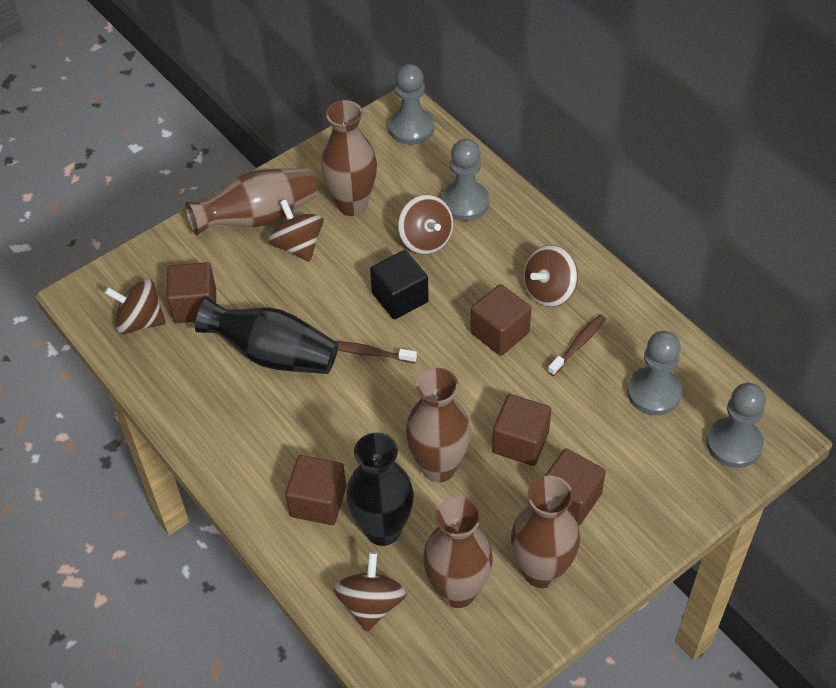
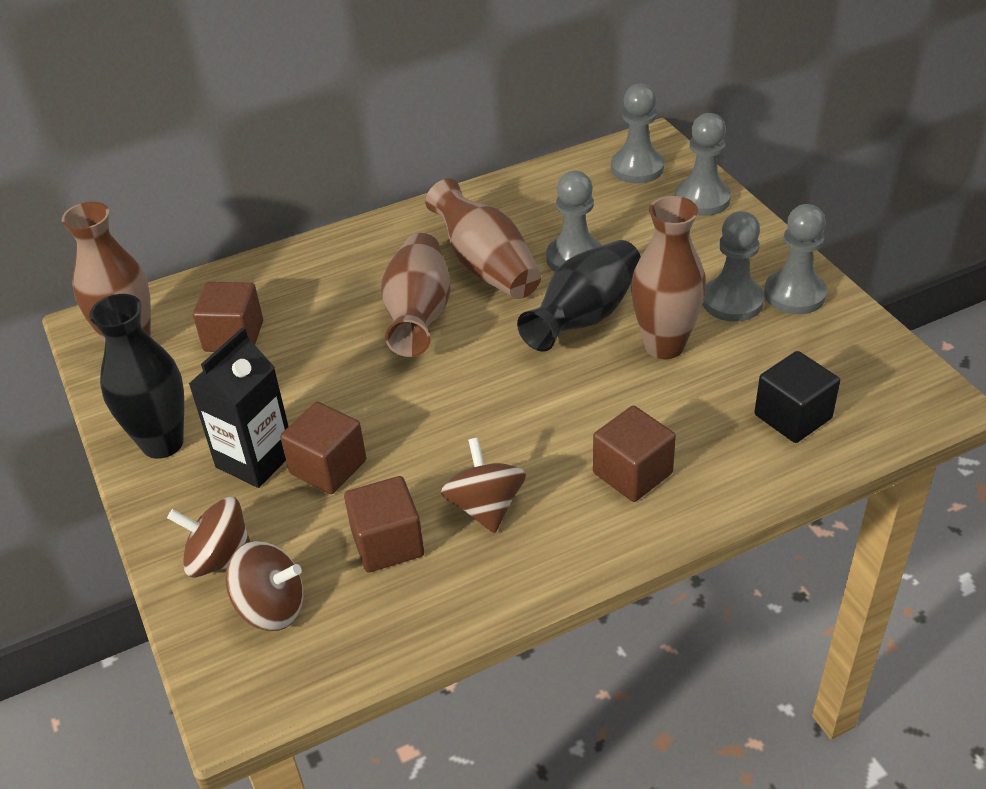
black carton: none = 0 -> [189,327,289,488] = 1
brown cube: [167,262,216,323] [285,455,346,525] [471,284,531,356] [492,394,551,466] [545,448,606,526] = 5 -> [193,282,263,352] [280,402,366,494] [344,476,424,572] [593,406,676,502] = 4
brown spinning top: [104,279,166,334] [268,200,324,262] [334,552,406,632] [398,194,454,255] [523,245,578,307] = 5 -> [167,497,250,578] [226,541,303,631] [441,438,526,533] = 3
brown toothbrush: [336,341,417,363] [548,314,606,376] = 2 -> none = 0
brown vase: [185,168,318,235] [321,100,377,216] [405,368,471,482] [423,496,493,608] [511,475,580,588] = 5 -> [62,202,151,342] [381,233,451,357] [425,178,541,299] [631,196,706,359] = 4
grey pawn: [389,64,434,145] [441,139,489,221] [627,331,682,415] [706,383,766,468] = 4 -> [546,171,602,272] [611,83,664,184] [675,113,731,216] [703,211,764,322] [764,204,827,314] = 5

